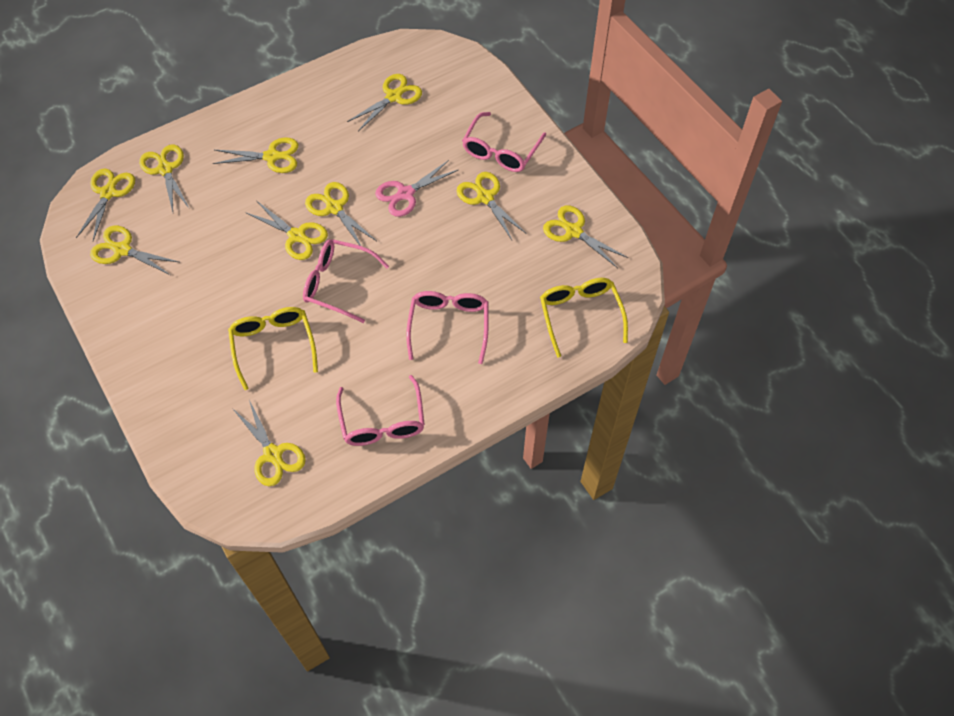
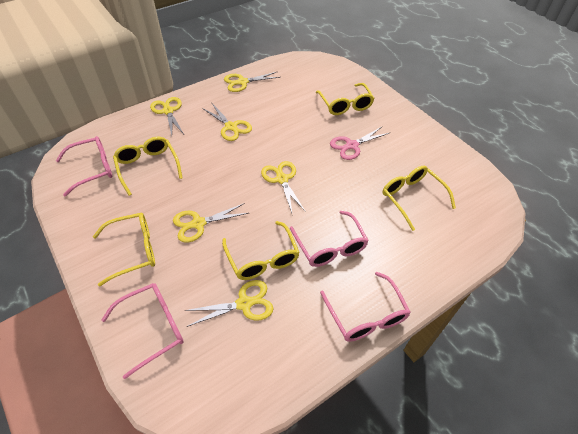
yellow glasses: [228,307,318,390] [540,278,628,358] = 2 -> [93,213,155,287] [113,137,182,196] [222,221,300,280] [316,83,375,115] [383,166,456,231] = 5
yellow scissors: [76,169,135,241] [90,226,179,275] [139,145,190,212] [213,138,298,173] [232,400,306,486] [245,201,328,260] [305,182,376,246] [347,74,422,131] [457,172,526,240] [543,205,628,268] = 10 -> [150,97,184,135] [173,203,248,243] [184,280,274,327] [202,104,252,141] [224,71,280,92] [261,161,306,213] = 6

